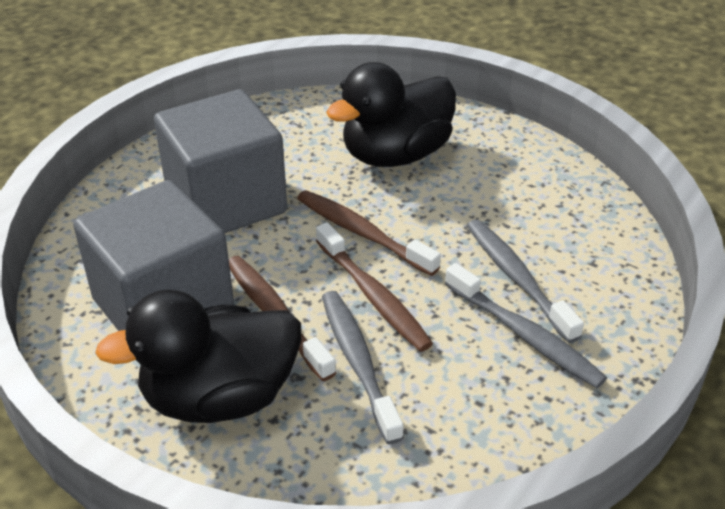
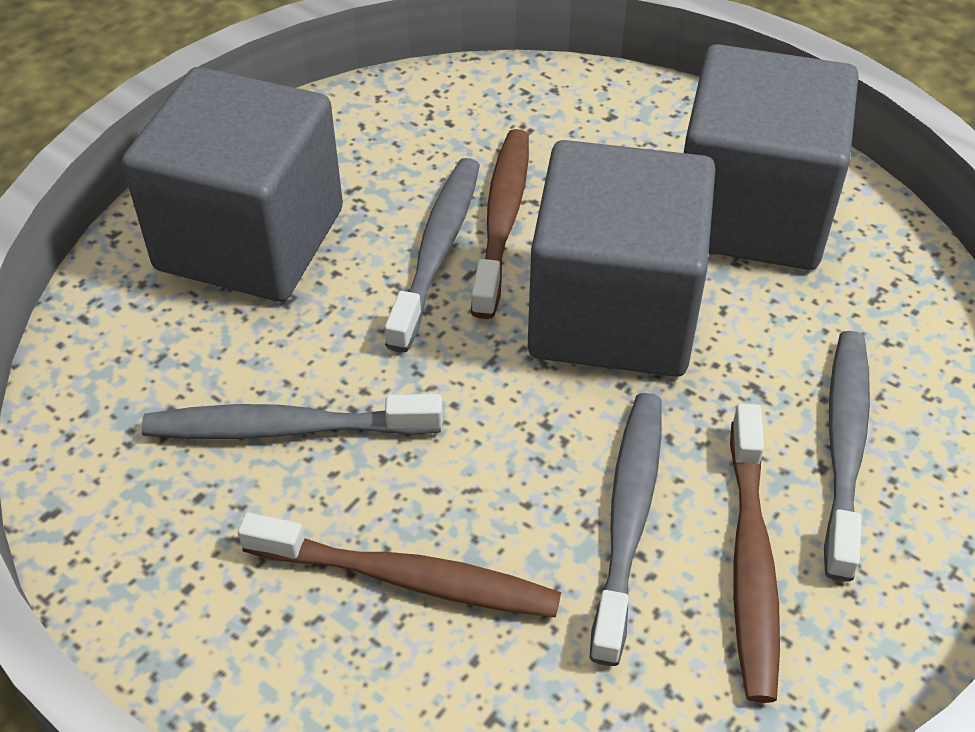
black duck: [95,290,301,423] [326,62,456,167] = 2 -> none = 0
grey cube: [73,180,234,331] [154,89,287,233] = 2 -> [122,67,343,302] [528,140,716,377] [684,44,859,270] = 3
grey toothbrush: [322,291,404,444] [445,263,607,388] [467,219,584,343] = 3 -> [142,394,442,439] [385,158,480,353] [589,393,662,666] [824,331,870,582] = 4

